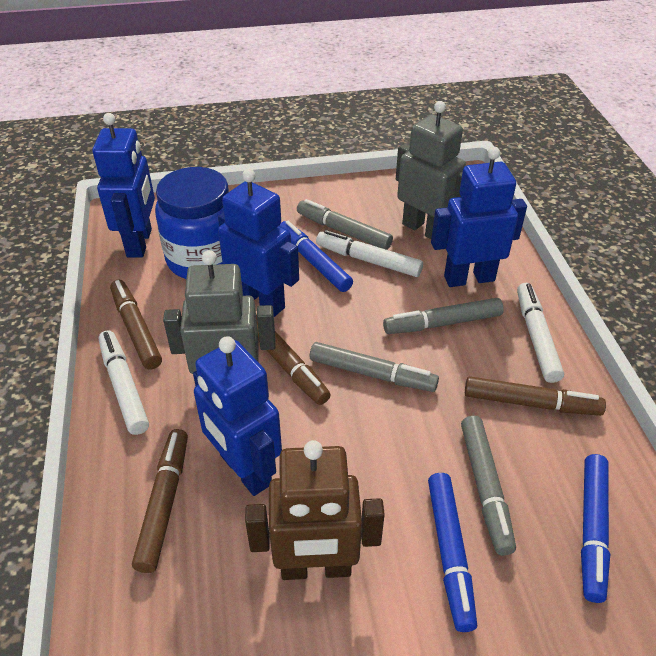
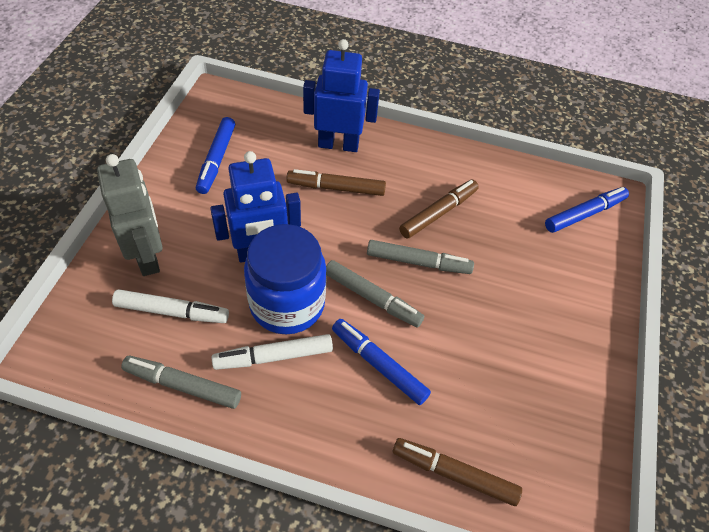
blue robot: [92,113,155,258] [193,336,282,496] [218,169,299,317] [431,147,527,287] = 4 -> [210,151,301,263] [303,39,380,152] = 2
brown marker: [110,280,162,370] [132,429,188,573] [256,314,331,405] [465,376,606,416] = 4 -> [286,169,386,196] [392,438,522,506] [399,180,479,239] = 3
brown robot: [245,440,385,580] = 1 -> none = 0
grey marker: [297,199,393,250] [310,342,439,392] [383,298,504,334] [461,416,516,555] = 4 -> [121,356,241,409] [326,260,424,328] [367,240,474,274] = 3
grey robot: [163,250,276,374] [396,101,466,239] = 2 -> [97,154,163,276] = 1
white marker: [99,330,149,435] [316,230,423,277] [517,283,564,383] = 3 -> [112,289,229,323] [212,334,333,370] = 2

